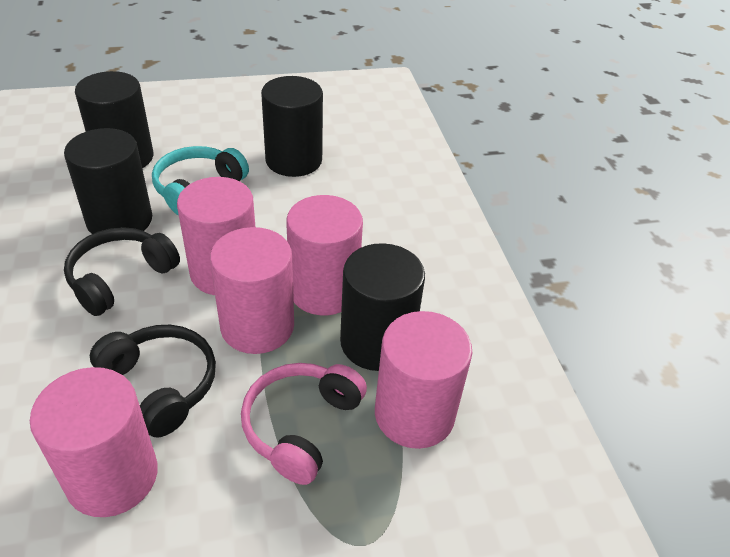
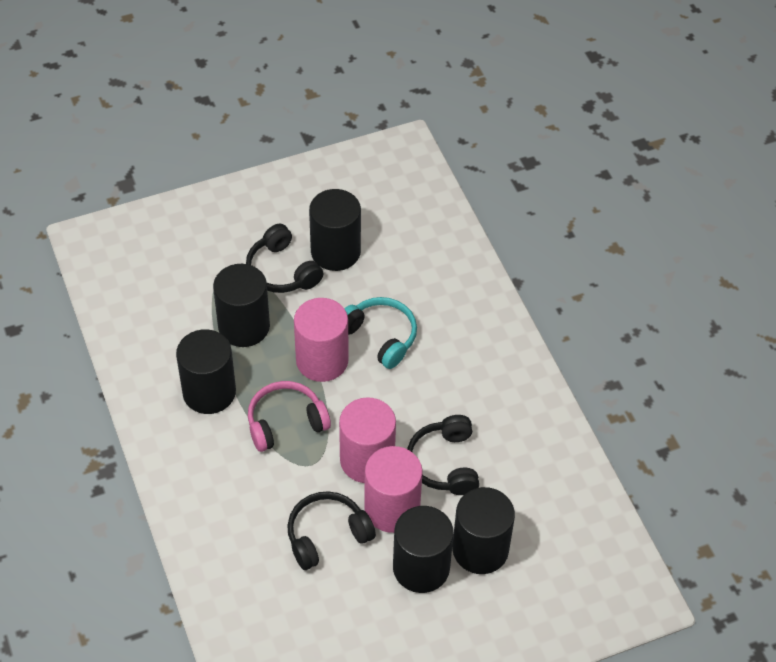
black cylinder: [64,128,152,241] [75,71,153,168] [261,76,323,177] [340,243,425,371] = 4 -> [176,329,236,414] [213,264,270,347] [309,189,361,271] [393,506,454,593] [452,487,515,574] = 5
black headphones: [64,227,180,316] [90,325,216,438] = 2 -> [246,224,324,293] [287,491,376,570] [407,415,479,495] = 3
pink cylinder: [30,367,158,517] [177,177,255,295] [210,227,294,354] [286,195,363,315] [375,311,472,449] = 5 -> [294,298,349,382] [339,397,396,483] [364,446,423,533] = 3

